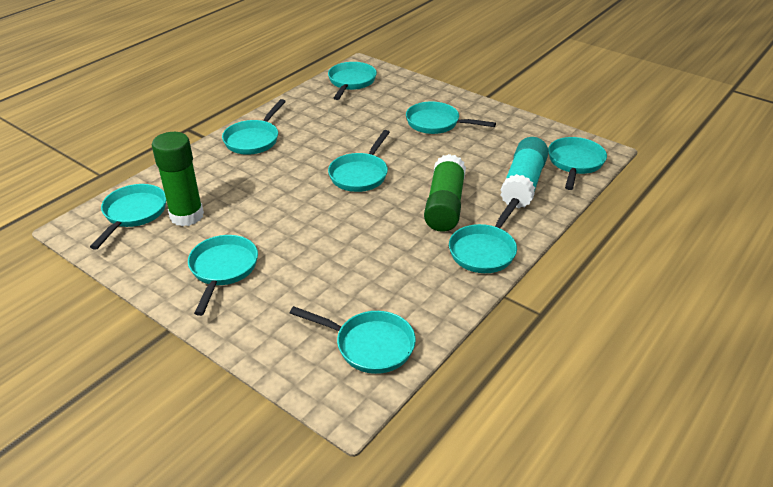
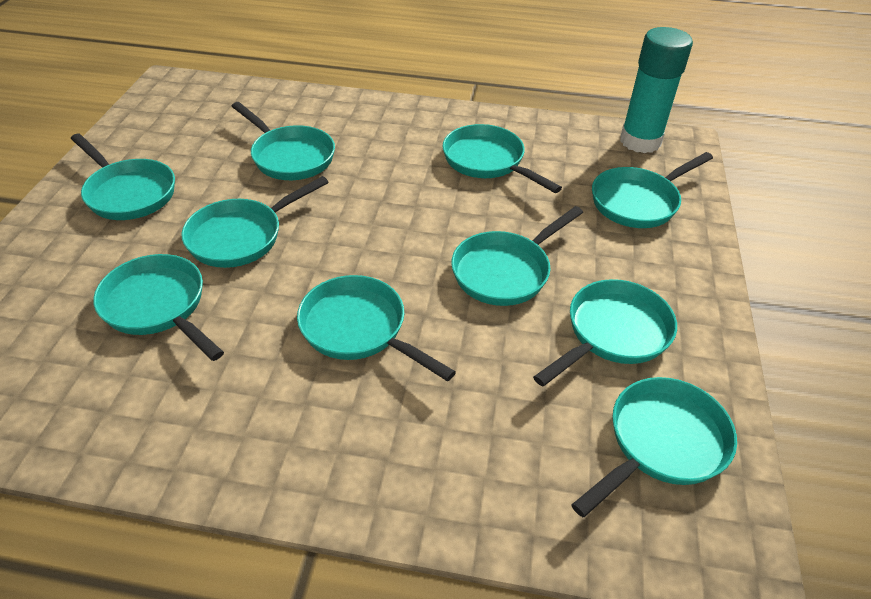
green glue stick: [152,132,204,226] [424,154,466,232] = 2 -> none = 0
turquoise pan: [90,184,166,250] [188,235,258,316] [222,99,286,155] [290,306,416,374] [328,62,377,100] [328,130,390,192] [406,101,496,134] [449,198,520,273] [548,137,607,190] = 9 -> [71,133,175,220] [93,254,224,361] [181,176,329,268] [232,102,335,180] [297,275,456,382] [442,124,562,193] [451,206,583,306] [533,279,677,386] [572,377,737,517] [592,152,713,228] = 10

